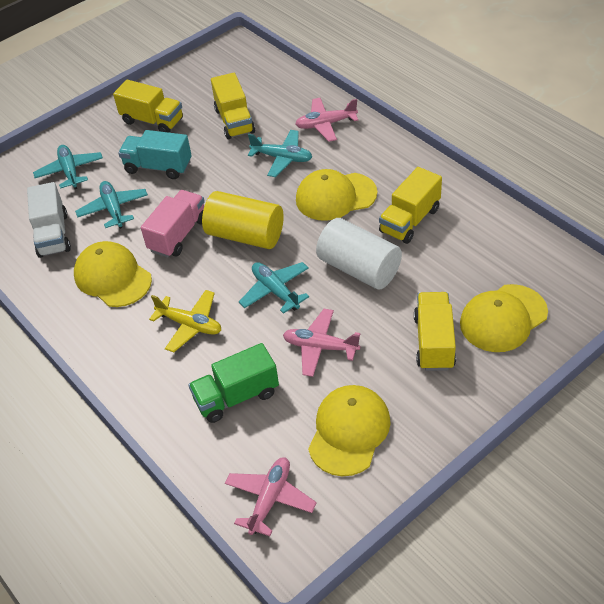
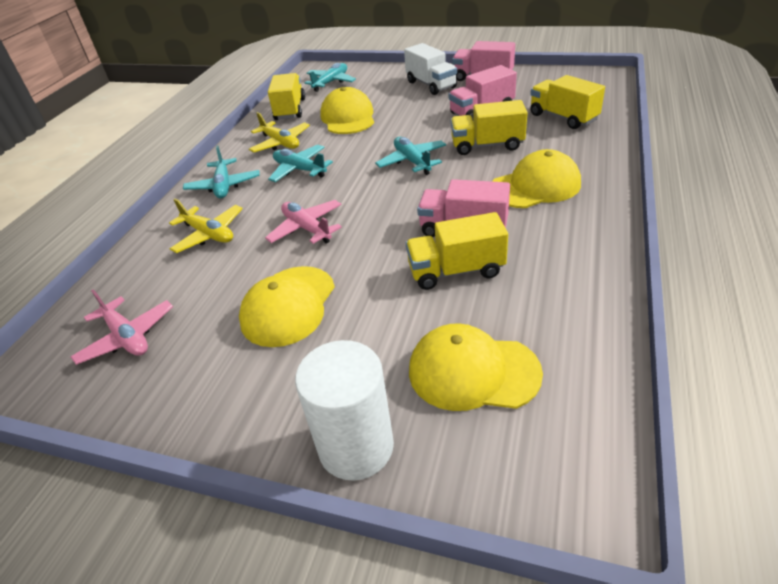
green truck: [188,343,279,423] = 1 -> none = 0
pink plane: [225,457,317,536] [283,309,361,377] [295,98,358,142] = 3 -> [71,289,173,365] [265,200,342,244] = 2
pink truck: [141,190,205,258] = 1 -> [417,179,510,237] [448,65,517,120] [452,41,515,81] = 3
turquoise truck: [118,130,192,179] = 1 -> none = 0
yellow cylinder: [202,191,283,249] = 1 -> none = 0
yellow plane: [149,290,221,353] = 1 -> [169,199,243,253] [249,112,310,152] = 2

